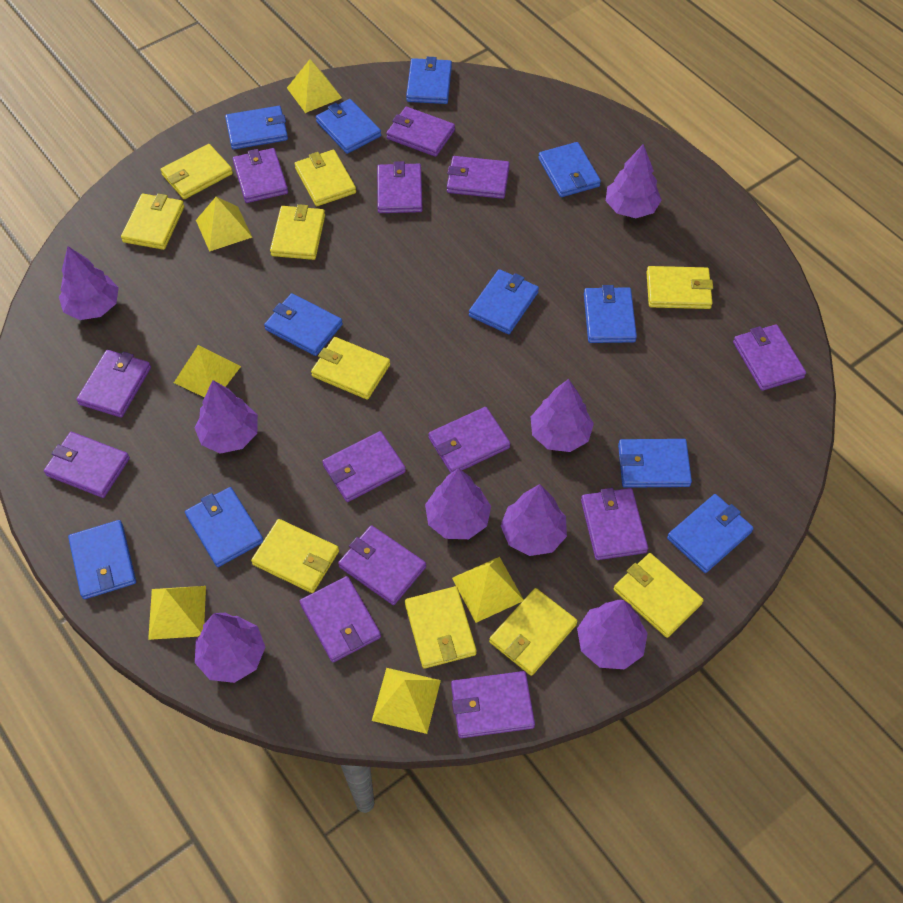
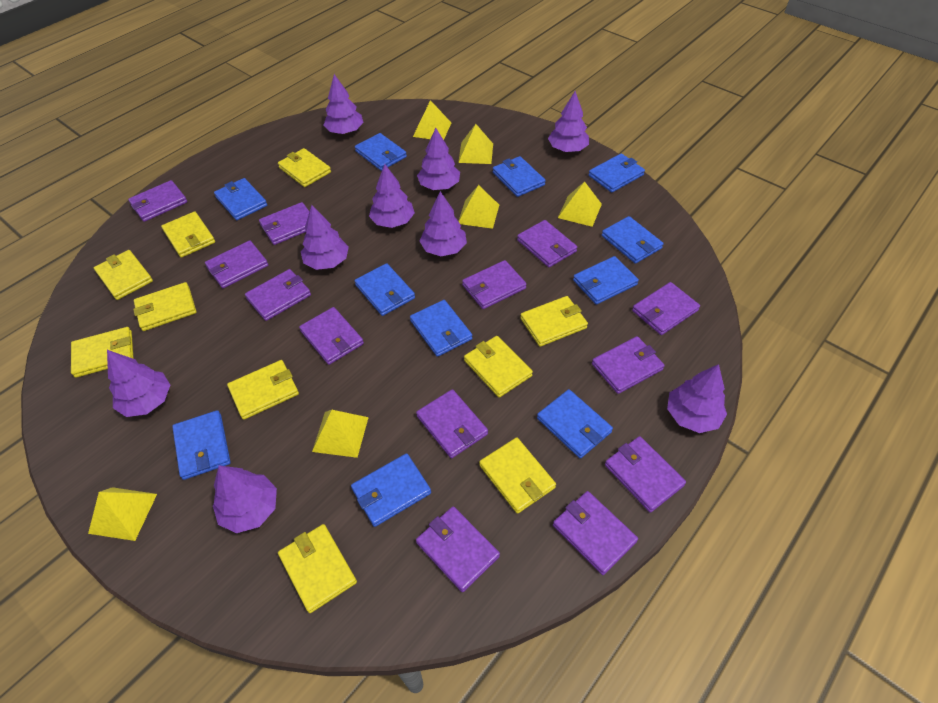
purple tree: [59,246,119,320] [195,380,258,454] [195,613,265,683] [425,468,491,539] [500,484,567,556] [531,379,594,452] [577,600,648,669] [606,144,662,218] = 8 -> [107,350,170,417] [213,465,277,533] [301,205,349,270] [324,74,364,134] [369,164,415,228] [417,128,460,190] [420,191,467,256] [548,91,589,152] [667,364,727,433] = 9

